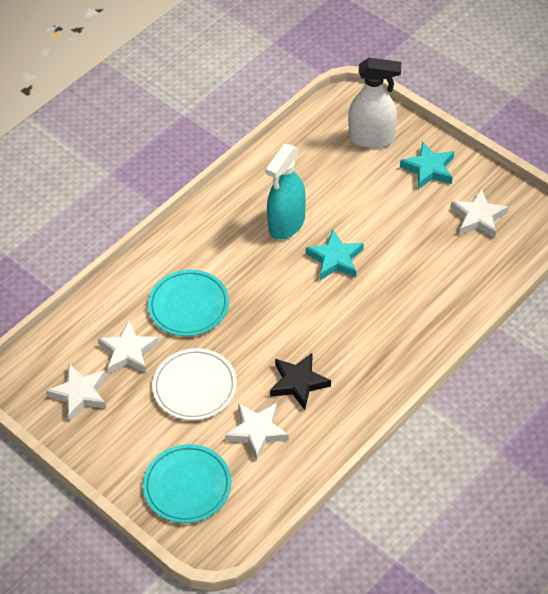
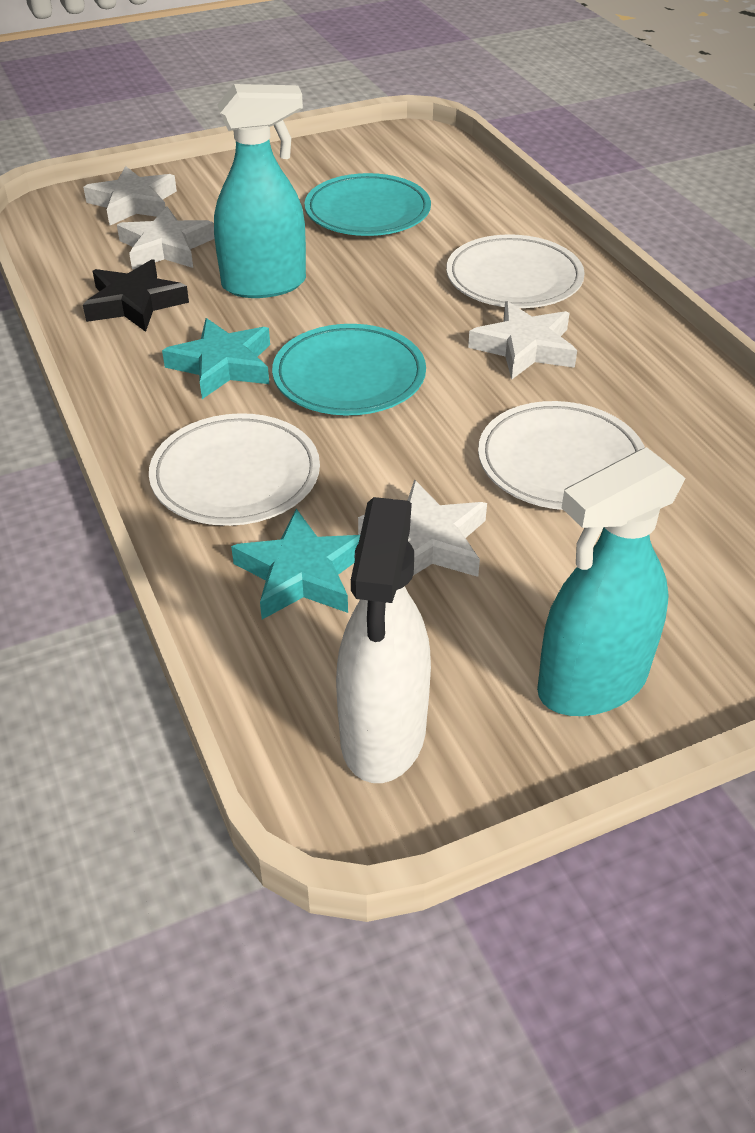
turquoise spray bottle: [265,144,306,240] = 1 -> [214,84,306,298] [537,447,685,716] = 2
white plate: [152,348,237,420] = 1 -> [149,413,320,526] [446,234,585,308] [478,401,645,510] = 3

